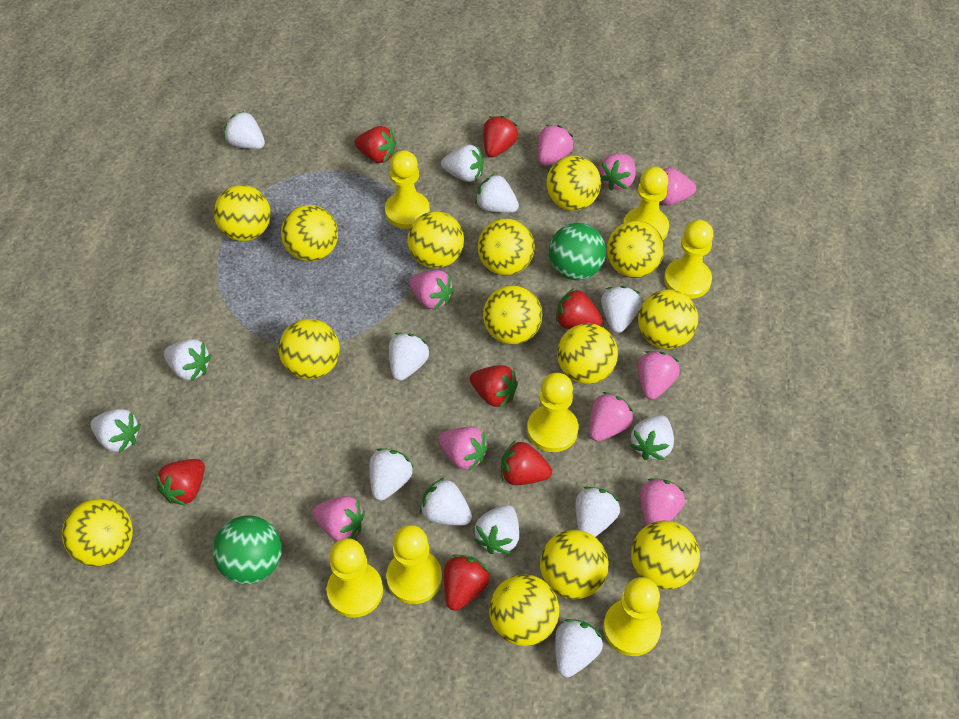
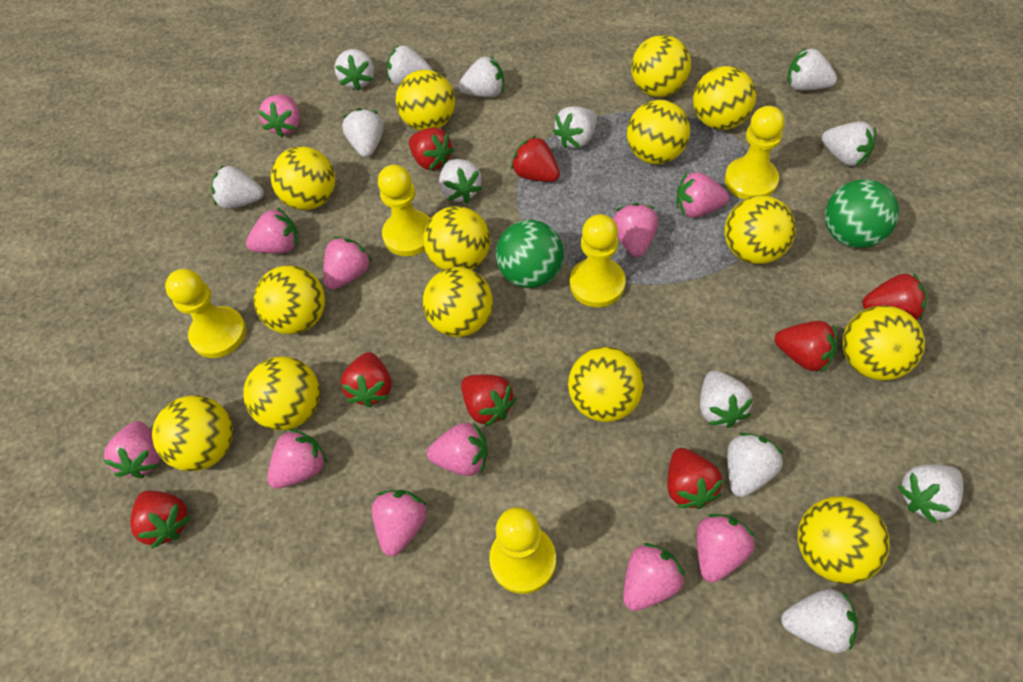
pink strawberry: [312,496,365,541] [409,270,454,310] [438,427,489,471] [538,125,574,166] [589,392,634,441] [600,153,636,190] [638,351,680,400] [640,478,685,526] [660,168,696,206] = 9 -> [103,421,160,478] [246,208,298,253] [258,94,300,137] [267,429,327,489] [324,237,372,290] [372,490,427,556] [427,422,488,476] [613,203,658,257] [623,543,685,611] [677,172,729,218] [697,514,755,583] = 11
red strawberry: [156,459,205,506] [354,126,397,163] [444,555,490,611] [470,365,518,408] [483,116,518,157] [501,440,552,485] [556,288,603,329] = 7 -> [130,491,191,549] [341,352,391,408] [409,128,454,170] [461,374,516,427] [511,135,560,182] [667,448,723,509] [775,321,837,372] [862,273,927,321] = 8
yellow pawn: [327,538,383,618] [385,150,430,229] [386,525,442,604] [527,373,579,452] [603,577,661,656] [623,167,669,240] [664,220,714,299] = 7 -> [165,269,246,358] [378,165,431,256] [489,507,556,594] [570,214,625,307] [725,106,785,200] = 5

